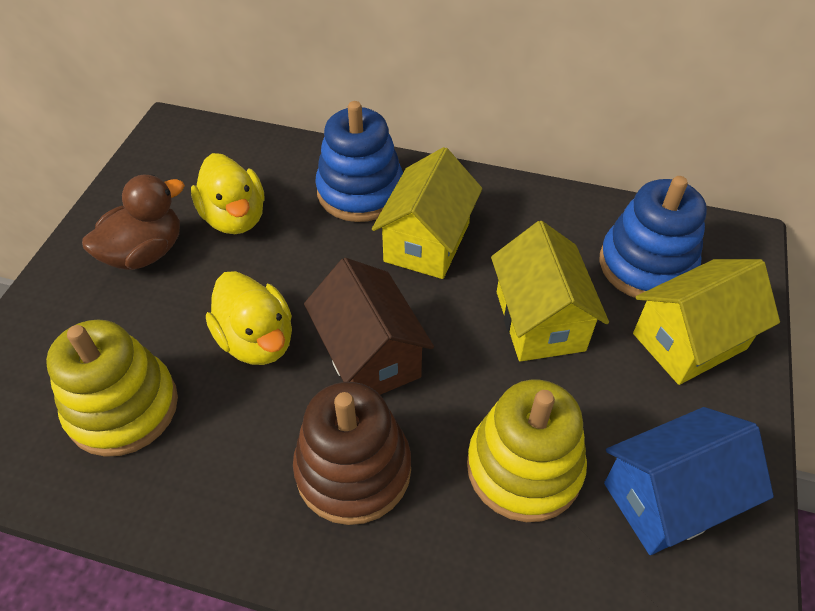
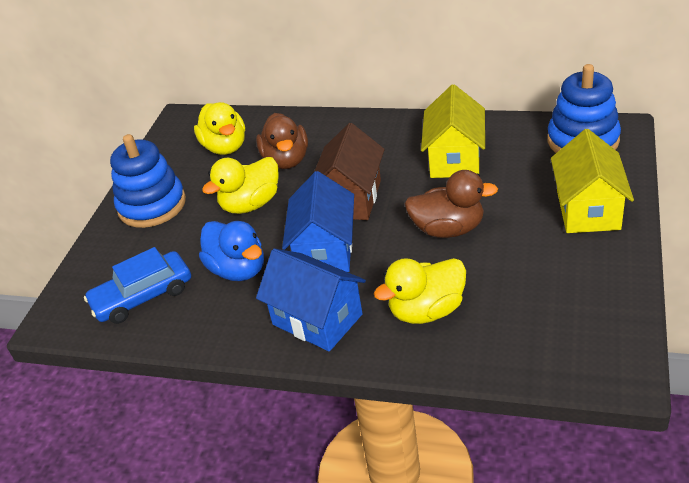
blue car: none = 0 -> [84,247,191,324] = 1
blue duck: none = 0 -> [199,221,264,281] = 1
blue house: [604,407,774,555] = 1 -> [256,249,366,352] [282,171,354,272] = 2
brown duck: [82,175,185,270] = 1 -> [256,113,308,169] [405,170,498,238] = 2
brown stacking toy: [293,382,411,525] = 1 -> none = 0
yellow duck: [191,153,265,234] [206,271,292,365] = 2 -> [194,102,245,155] [202,157,279,214] [374,258,466,324] = 3
yellow house: [372,147,482,279] [491,221,609,362] [633,259,780,385] = 3 -> [421,84,485,178] [551,129,634,233] = 2
yellow stacking toy: [46,319,178,457] [467,380,587,522] = 2 -> none = 0

